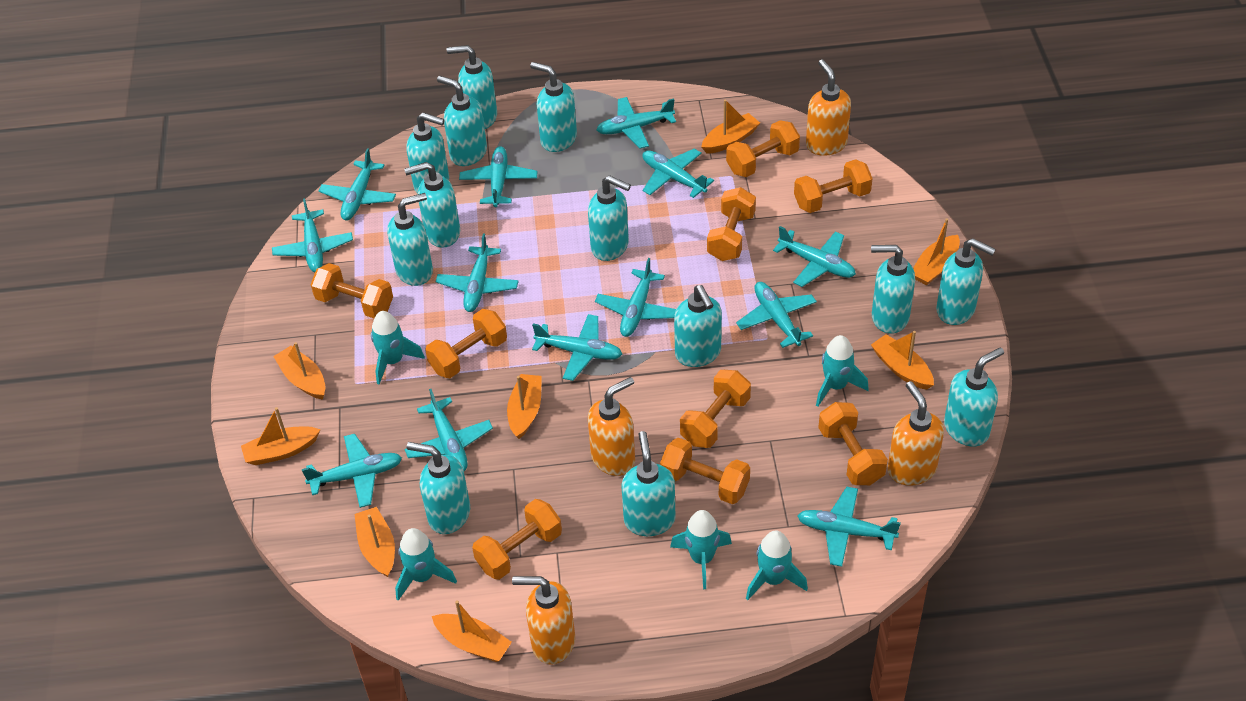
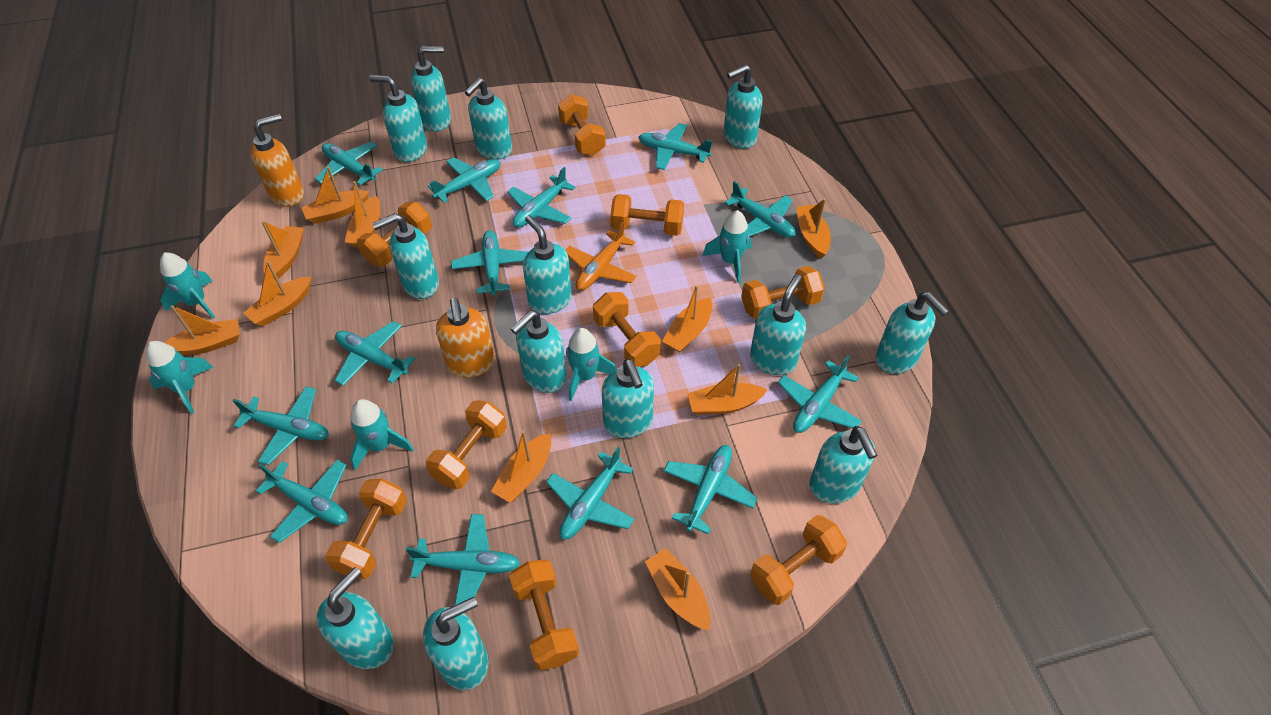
orange boat: [241,407,321,465] [273,342,325,400] [354,507,395,577] [432,600,512,662] [507,374,542,439] [701,99,760,154] [871,331,934,390] [913,218,960,285] = 8 -> [164,305,240,355] [243,261,311,326] [261,221,304,281] [301,166,370,224] [345,181,381,247] [491,430,551,503] [645,548,711,630] [662,285,712,353] [687,364,767,415] [796,198,831,258] = 10
orange plane: none = 0 -> [566,222,637,291] = 1
orange soap dispenser: [512,576,575,664] [588,377,635,476] [806,59,851,156] [888,381,944,486] = 4 -> [250,114,304,207] [436,298,495,378] = 2

